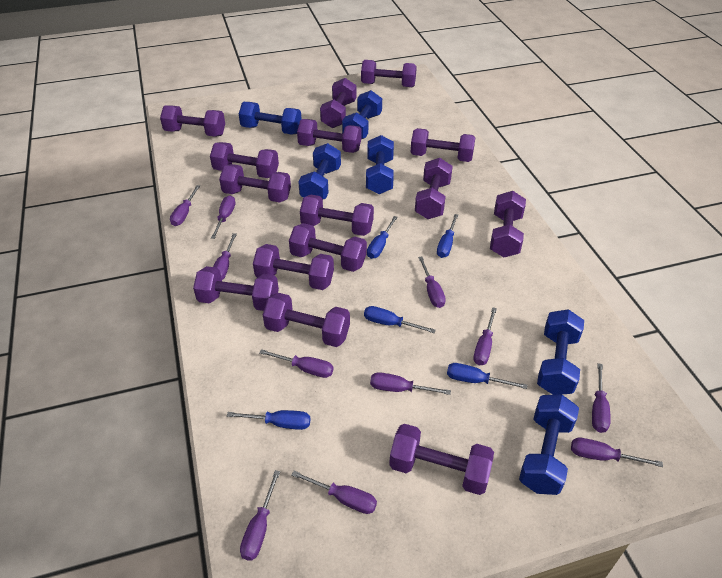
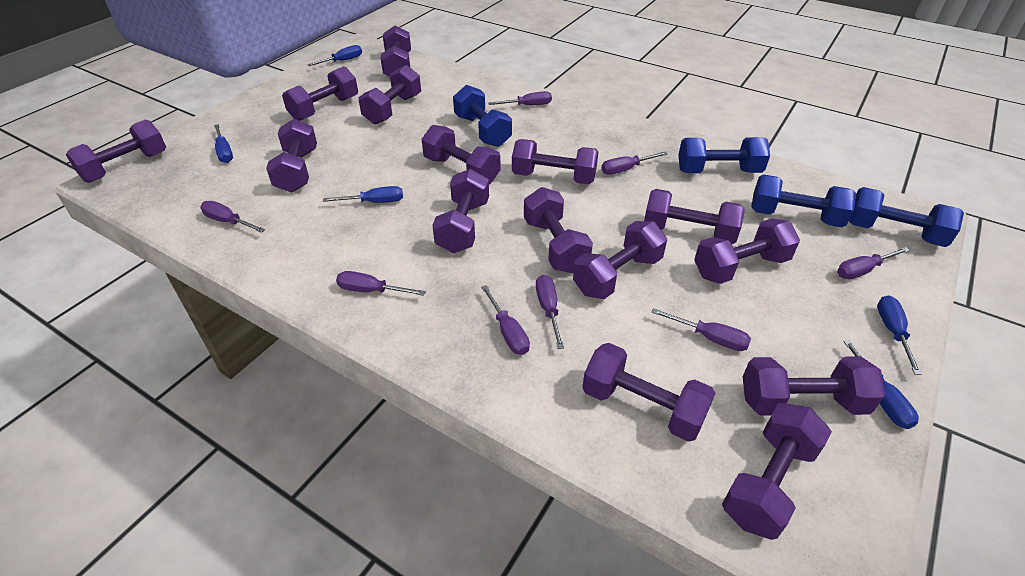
blue dumbbell: [239,102,302,134] [298,143,341,199] [342,90,382,139] [366,135,394,194] [519,394,579,495] [537,309,584,395] = 6 -> [453,85,512,147] [678,137,770,173] [751,174,856,227] [849,187,964,247] = 4
purple screwdriver: [170,185,200,226] [211,195,235,239] [213,233,237,280] [240,470,280,561] [259,349,333,378] [291,471,377,514] [370,372,451,395] [418,257,446,308] [473,307,497,365] [571,438,663,467] [592,363,611,433] = 11 -> [200,201,265,233] [336,271,426,296] [481,285,530,355] [488,91,552,105] [536,275,564,349] [601,152,668,175] [651,308,751,351] [837,247,910,279] = 8

